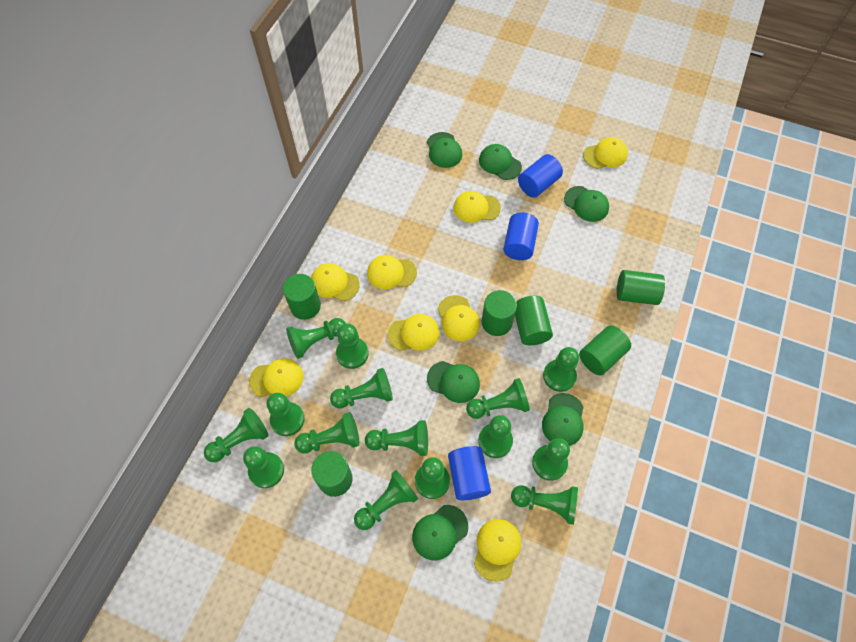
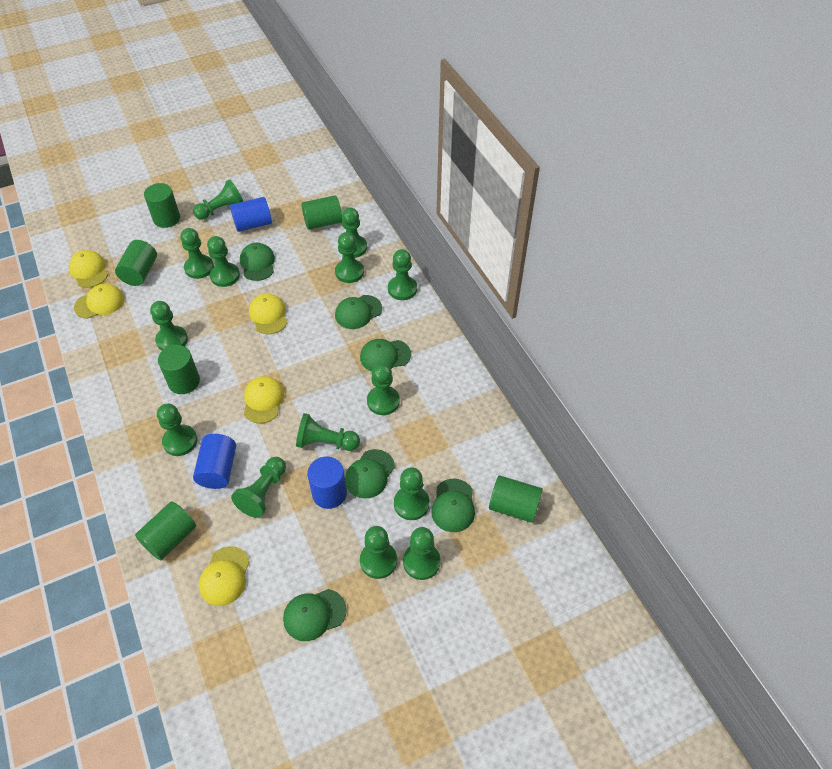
green pawn: [204,408,269,462] [243,446,284,488] [267,393,304,436] [286,318,346,359] [294,412,359,453] [330,368,393,408] [336,323,369,369] [354,470,418,530] [365,420,428,456] [415,457,450,499] [466,378,530,419] [478,415,513,458] [511,485,578,525] [532,438,570,481] [543,347,579,392] = 15 -> [150,301,188,351] [157,404,197,456] [180,228,214,279] [193,179,244,220] [207,236,240,287] [231,457,286,518] [296,413,360,451] [335,232,364,283] [342,207,367,258] [360,526,397,579] [367,363,400,415] [388,249,417,300] [394,467,430,520] [403,527,441,580] = 14
yellow cap: [249,358,303,397] [311,263,360,301] [367,255,417,289] [388,314,439,351] [438,295,480,341] [453,191,501,223] [474,519,521,582] [583,137,628,169] = 8 -> [69,250,108,288] [74,284,124,319] [199,546,250,606] [244,376,284,424] [249,293,287,334] = 5

